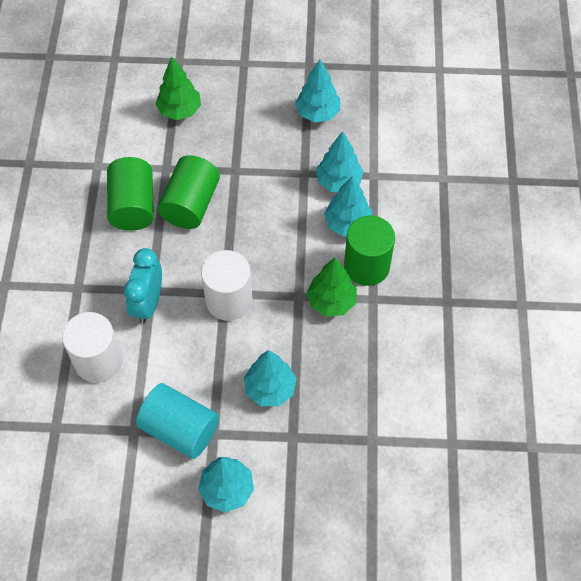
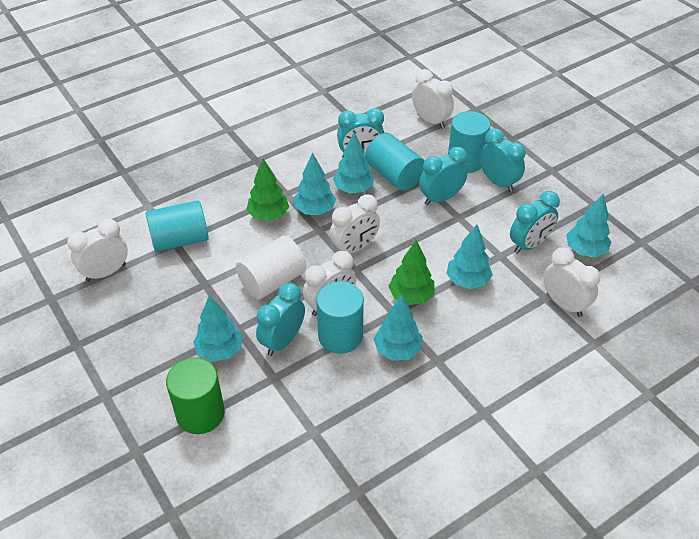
green cylinder: [107,157,154,231] [158,155,220,229] [344,216,395,286] = 3 -> [166,358,225,434] = 1
turquoise clock: [124,248,162,324] = 1 -> [256,283,305,356] [337,108,384,158] [419,147,467,205] [480,128,526,192] [510,191,560,254] = 5
turquoise cylinder: [136,383,219,459] = 1 -> [146,200,209,252] [316,281,364,354] [365,133,424,191] [448,111,490,173] = 4
turquoise tree: [198,457,254,513] [244,350,297,406] [295,60,340,122] [316,131,363,192] [324,175,372,236] = 5 -> [193,295,242,362] [294,153,336,215] [333,132,374,193] [373,295,422,361] [446,224,493,289] [566,193,611,257] = 6
white clock: none = 0 -> [67,219,128,282] [303,251,356,316] [330,194,380,253] [412,69,454,129] [544,247,600,317] = 5
white cylinder: [62,312,123,383] [201,250,252,321] = 2 -> [236,236,306,300] = 1

